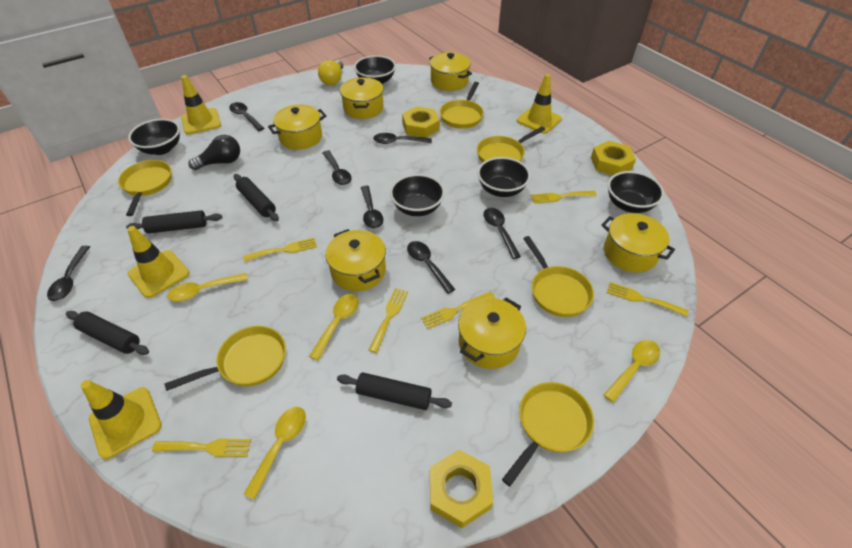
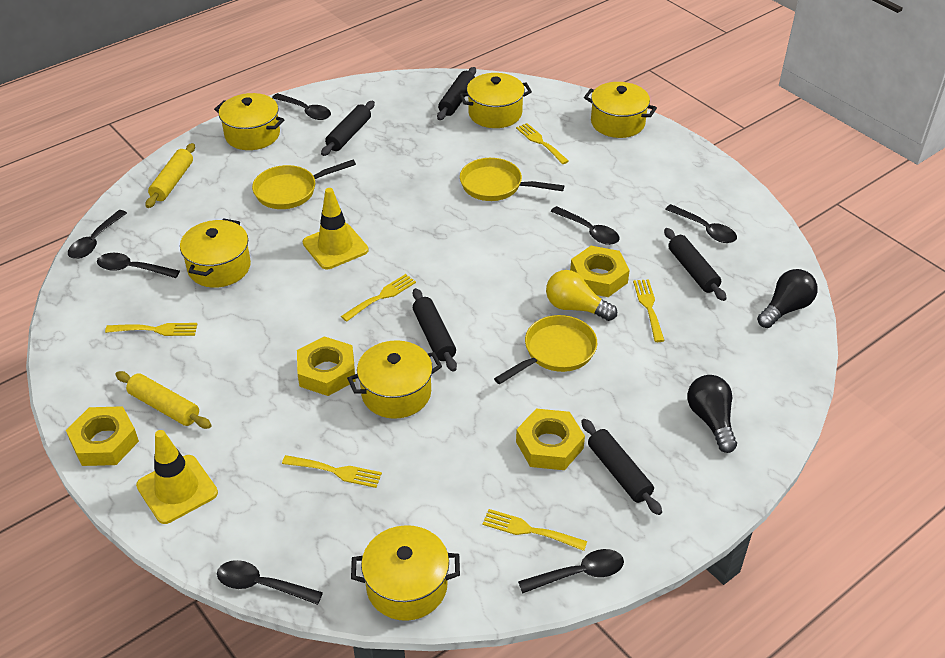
black bowl: [128,119,180,155] [354,55,396,84] [390,174,445,216] [477,157,531,197] [608,171,664,213] = 5 -> none = 0
black light bulb: [188,135,240,170] = 1 -> [687,375,737,453] [757,269,818,328] = 2
black rolling pin: [66,311,149,355] [126,210,222,234] [234,174,279,221] [337,373,452,410] = 4 -> [321,101,375,156] [413,288,457,372] [437,67,476,120] [581,419,662,515] [664,228,727,301] = 5
yellow nut: [402,106,440,138] [430,450,493,528] [591,141,636,175] = 3 -> [66,406,139,466] [297,336,355,396] [516,409,585,470] [570,246,630,297] = 4
yellow pan: [118,160,172,216] [164,326,286,391] [440,82,484,129] [477,126,545,162] [502,382,594,486] [523,236,594,317] = 6 -> [252,160,356,209] [460,158,564,201] [494,315,597,384] = 3
yellow rolling pin: none = 0 -> [115,371,212,429] [146,143,195,208] = 2
yellow spoon: [167,273,248,302] [243,407,306,500] [309,294,359,360] [604,340,660,403] = 4 -> none = 0
yellow traffic cone: [81,380,162,459] [127,226,190,298] [181,75,221,134] [517,74,562,134] = 4 -> [136,430,218,524] [303,188,369,269] = 2

